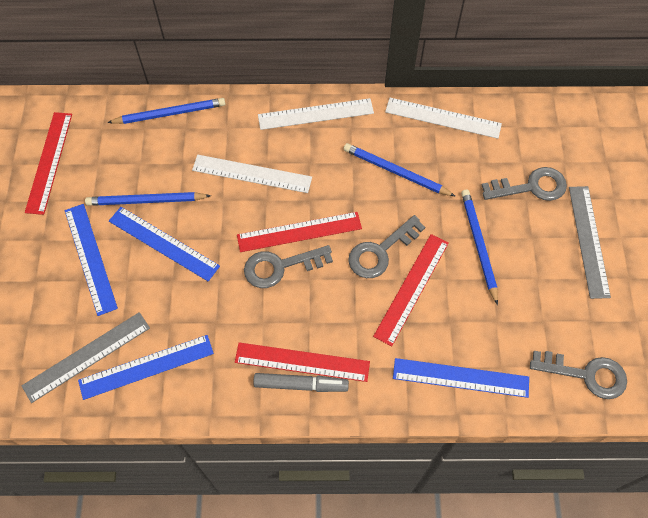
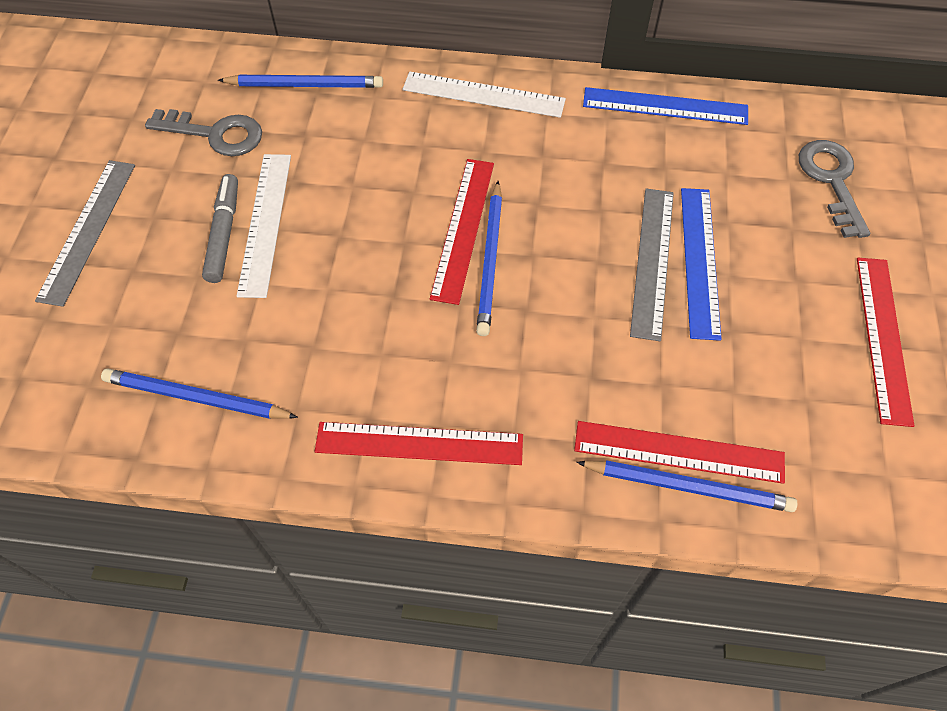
blue ruler: [65,204,118,316] [78,335,214,400] [109,207,220,282] [393,358,529,398] = 4 -> [583,87,748,125] [681,188,722,341] = 2
grey key: [244,245,333,288] [348,215,425,278] [482,167,567,201] [530,351,627,399] = 4 -> [145,109,262,156] [799,140,870,238] = 2
white ruler: [192,155,312,193] [258,98,374,130] [385,98,502,139] = 3 -> [236,154,291,298] [403,72,566,118] = 2

